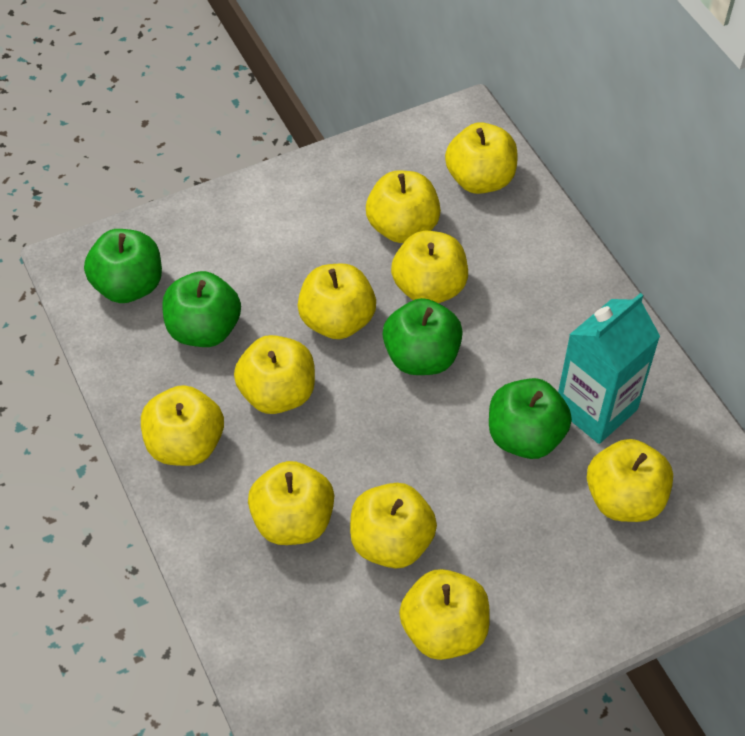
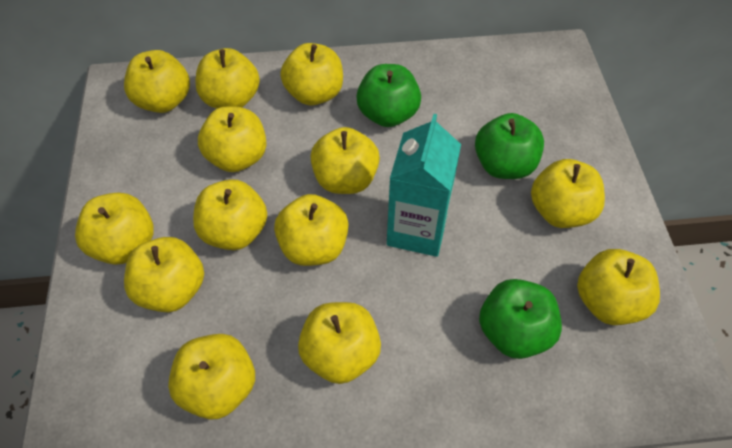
green apple: [84,229,162,303] [162,271,241,347] [383,298,463,375] [489,378,572,459] = 4 -> [356,64,421,127] [475,113,544,179] [479,279,562,359] = 3
yellow apple: [141,385,224,466] [234,335,315,414] [248,461,334,545] [298,264,376,339] [350,483,437,569] [366,170,441,243] [391,231,468,303] [399,569,490,660] [445,122,518,194] [587,439,673,522] = 10 -> [75,193,154,265] [124,50,190,113] [124,237,204,312] [168,334,255,420] [193,179,267,250] [195,48,260,109] [198,106,267,172] [274,194,349,266] [280,43,343,105] [298,302,381,384] [310,127,380,194] [531,159,605,228] [577,249,660,325] = 13

